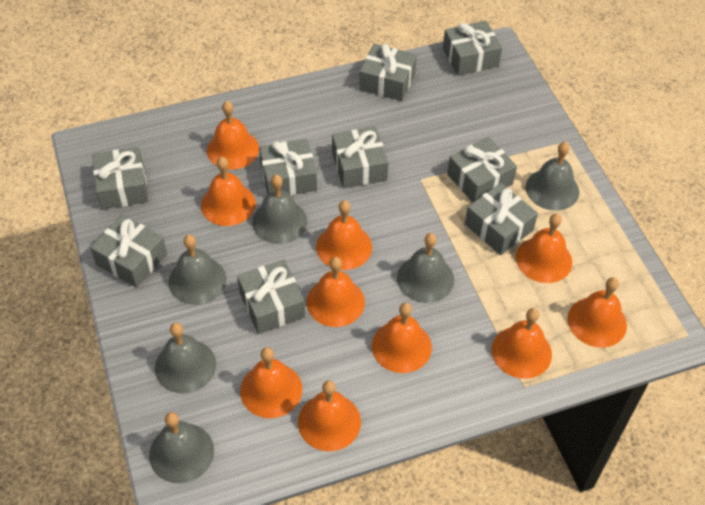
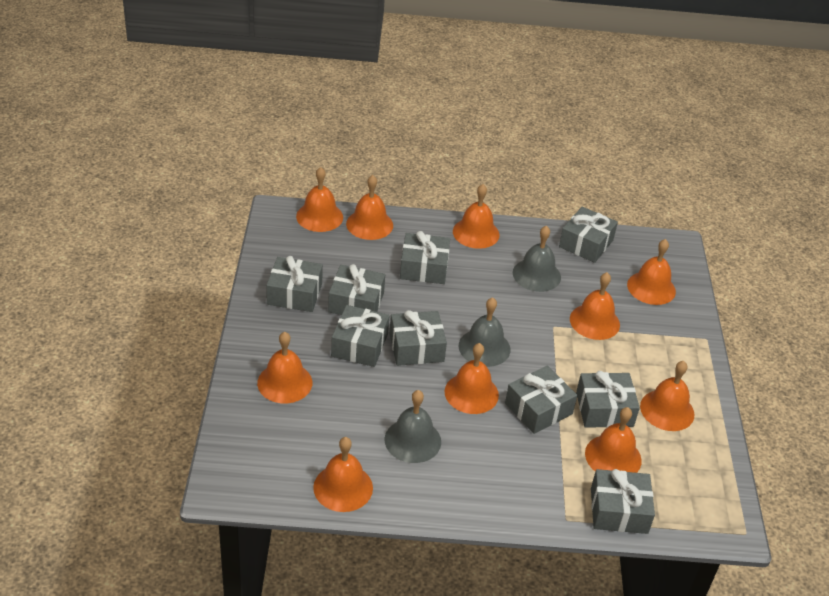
grey bell: [149,412,214,483] [155,323,216,394] [168,235,227,305] [252,175,307,244] [397,233,454,303] [526,142,579,211] = 6 -> [385,390,441,463] [458,297,511,367] [513,225,561,292] = 3

